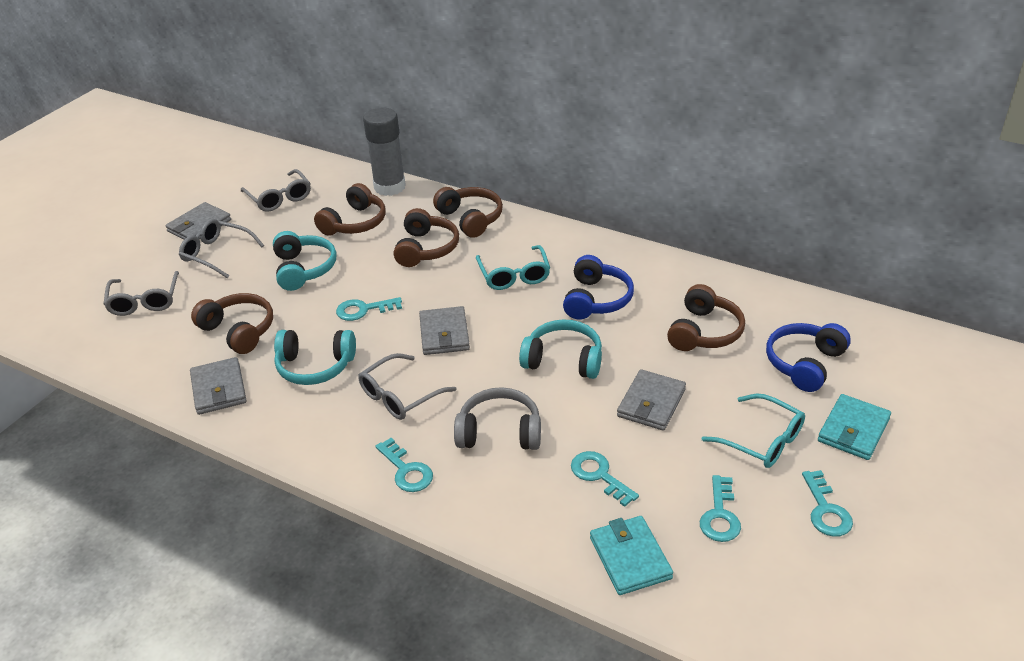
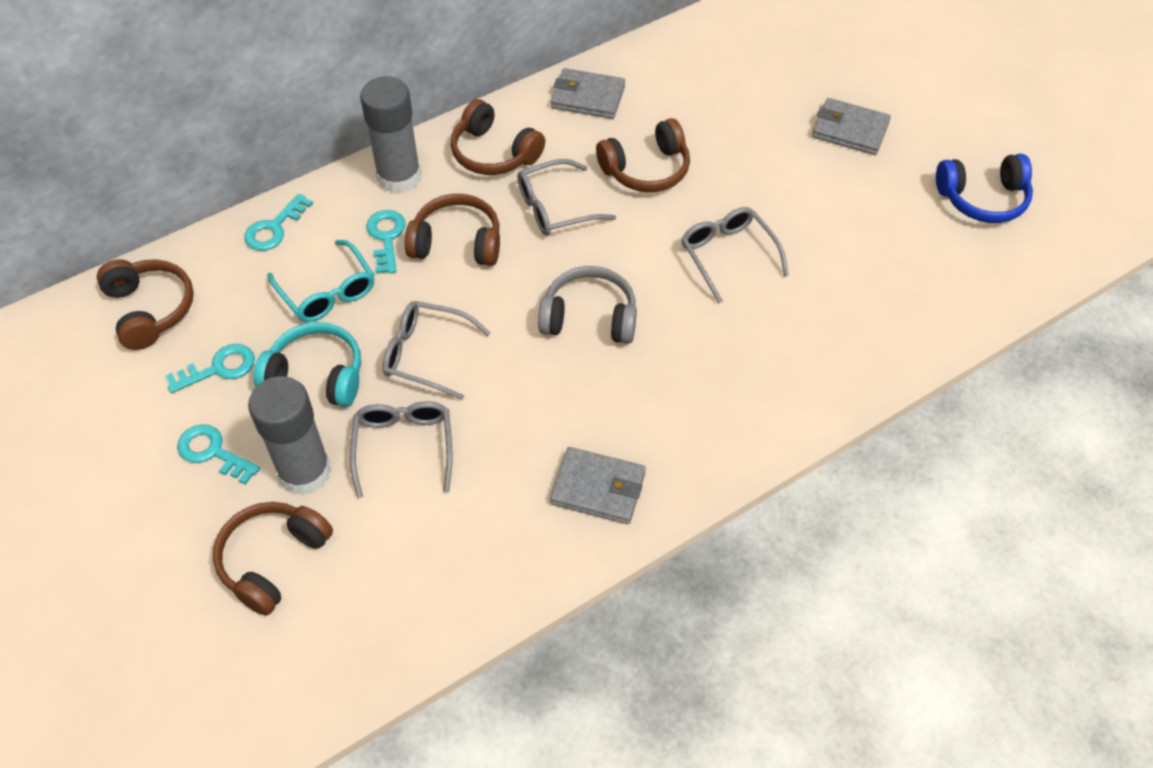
blue headphones: [563,255,634,320] [766,323,851,392] = 2 -> [936,154,1033,223] = 1
grey glue stick: [363,107,406,196] = 1 -> [248,376,331,495] [360,76,421,194] = 2
grey wallet: [166,202,231,240] [190,357,247,415] [419,306,470,355] [617,369,686,431] = 4 -> [550,447,646,524] [551,68,625,119] [812,98,891,155] = 3
turquoise glasses: [476,245,550,290] [702,394,805,468] = 2 -> [267,240,374,322] = 1
turquoise headphones: [273,231,336,291] [274,330,356,385] [519,320,602,379] = 3 -> [254,322,361,407] = 1
turquoise key: [336,297,402,321] [375,438,433,492] [571,451,639,507] [700,475,741,542] [802,470,853,537] = 5 -> [166,344,255,393] [177,424,260,485] [244,193,313,251] [366,210,406,274] = 4
turquoise wallet: [590,516,673,595] [818,394,891,460] = 2 -> none = 0

